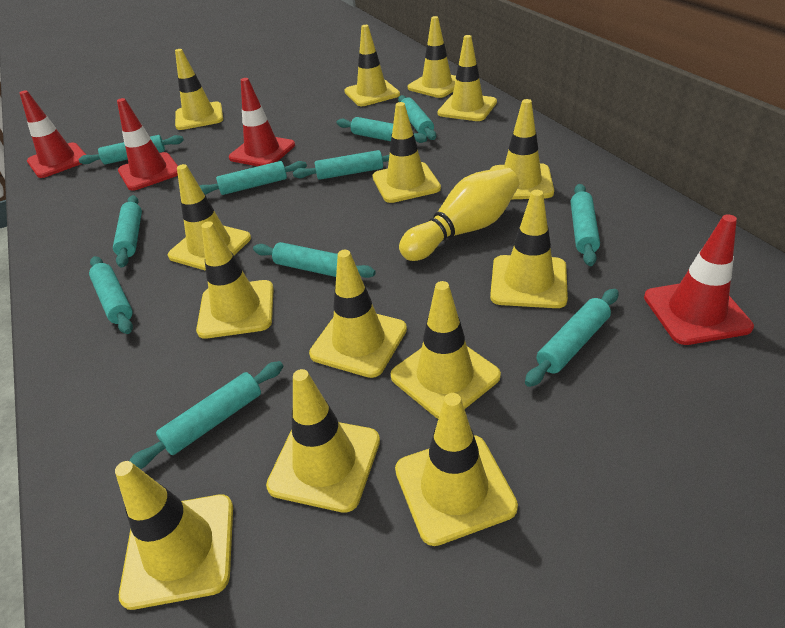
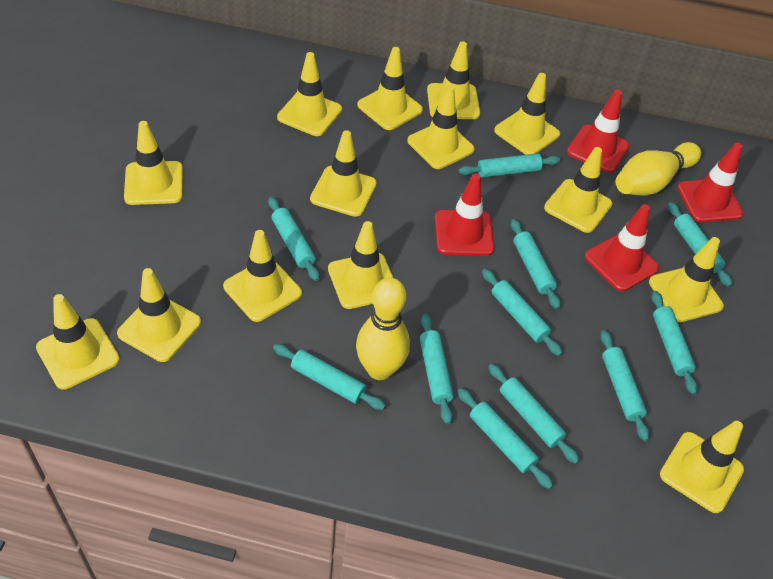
yellow bowling pin: [399,167,519,261] = 1 -> [356,277,410,380] [616,142,701,195] = 2

